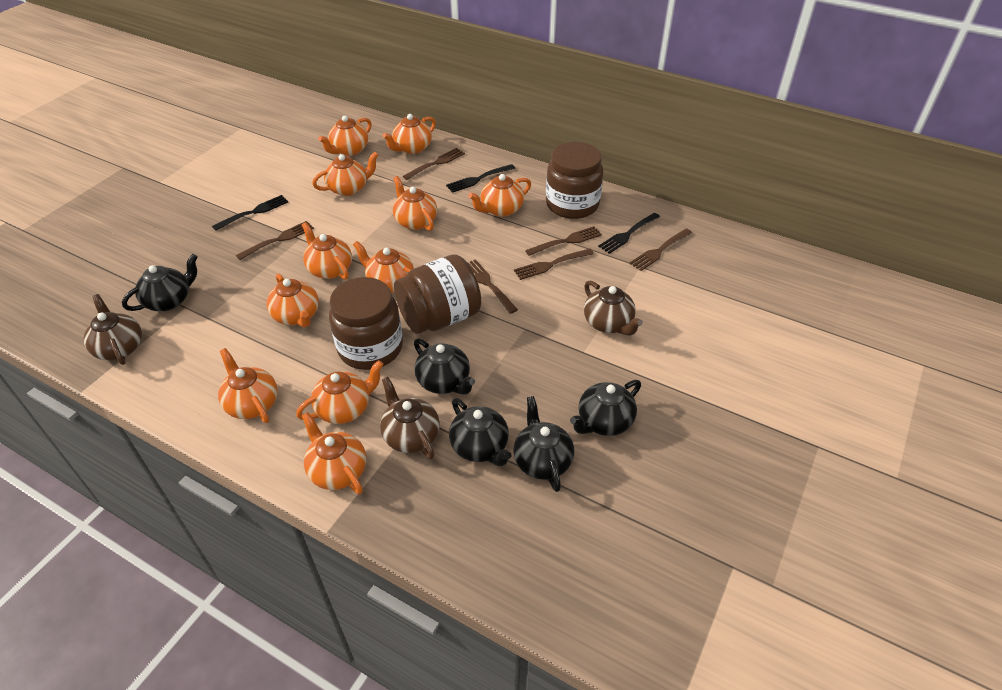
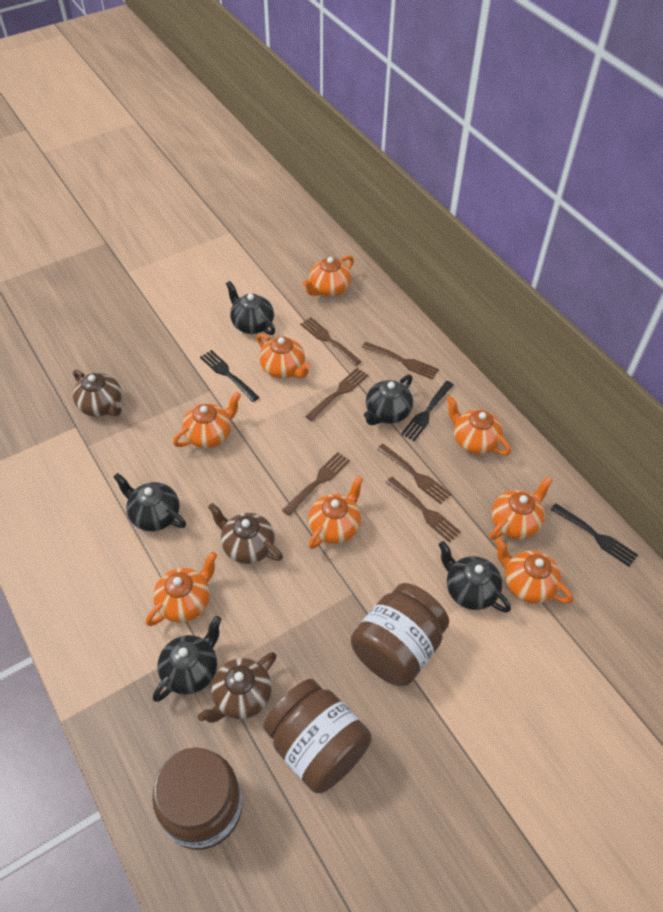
orange teapot: [218,348,278,423] [267,274,319,328] [296,360,384,424] [302,222,352,280] [302,412,366,494] [312,152,378,196] [318,116,372,156] [353,241,414,293] [382,114,436,154] [393,176,437,231] [468,174,531,217] = 11 -> [146,552,217,626] [173,392,241,448] [257,333,312,378] [303,255,354,297] [308,476,363,549] [447,396,511,455] [490,477,553,540] [495,538,573,604] = 8

